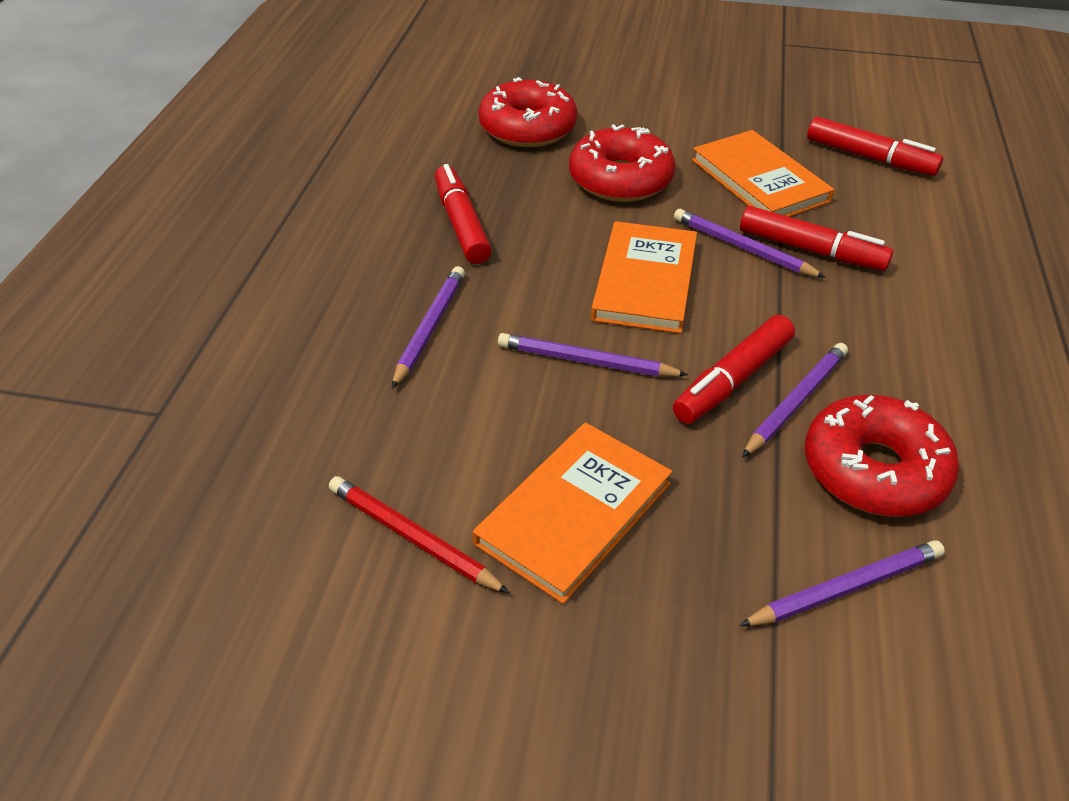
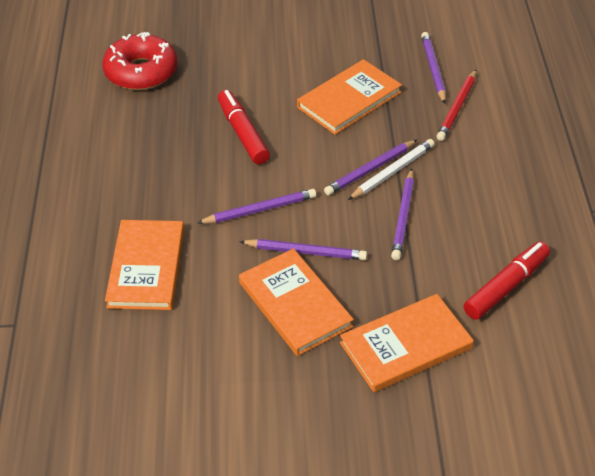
orange book: [473,422,672,604] [591,221,697,334] [692,130,834,217] = 3 -> [105,220,184,310] [239,248,354,356] [297,59,402,135] [340,294,474,392] = 4
red donut: [479,77,578,147] [569,124,675,202] [805,395,959,516] = 3 -> [103,32,178,90] = 1
red marker: [435,164,492,264] [673,315,795,424] [740,206,893,271] [807,117,943,176] = 4 -> [218,90,270,164] [464,241,550,320] = 2
white pencil: none = 0 -> [348,139,435,200] = 1

